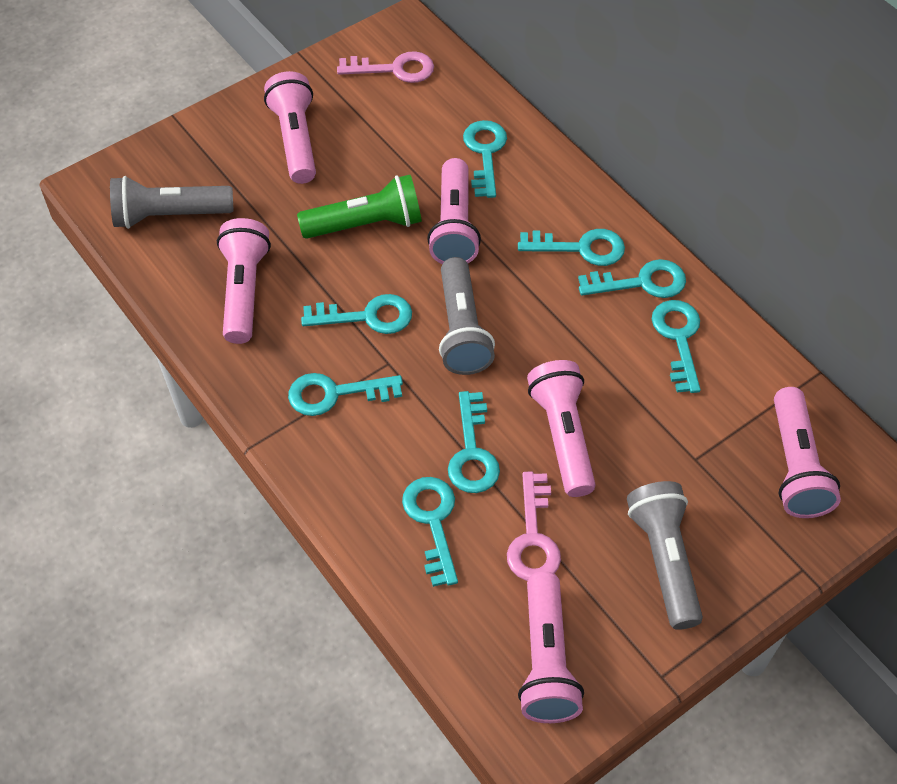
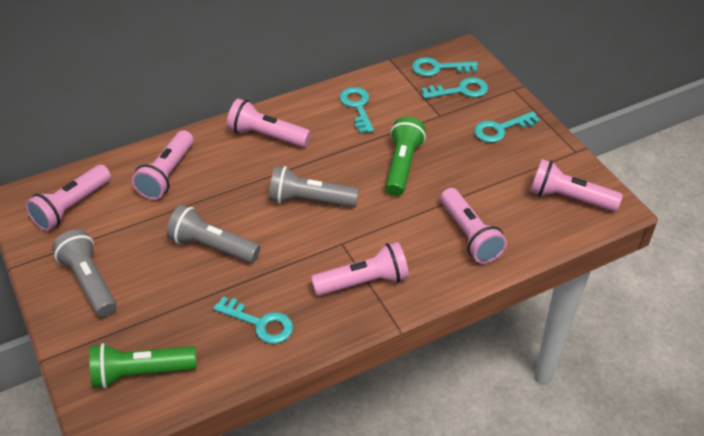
green flashlight: [297,175,422,239] = 1 -> [89,343,197,389] [385,117,426,196] = 2
pink key: [337,51,434,83] [507,472,561,581] = 2 -> none = 0
turquoise key: [288,373,403,416] [301,294,412,334] [402,477,458,587] [448,391,500,493] [463,120,507,198] [518,229,625,266] [578,259,686,298] [652,300,701,393] = 8 -> [213,296,293,344] [340,87,374,133] [412,57,478,77] [421,77,488,99] [474,112,540,143] = 5

